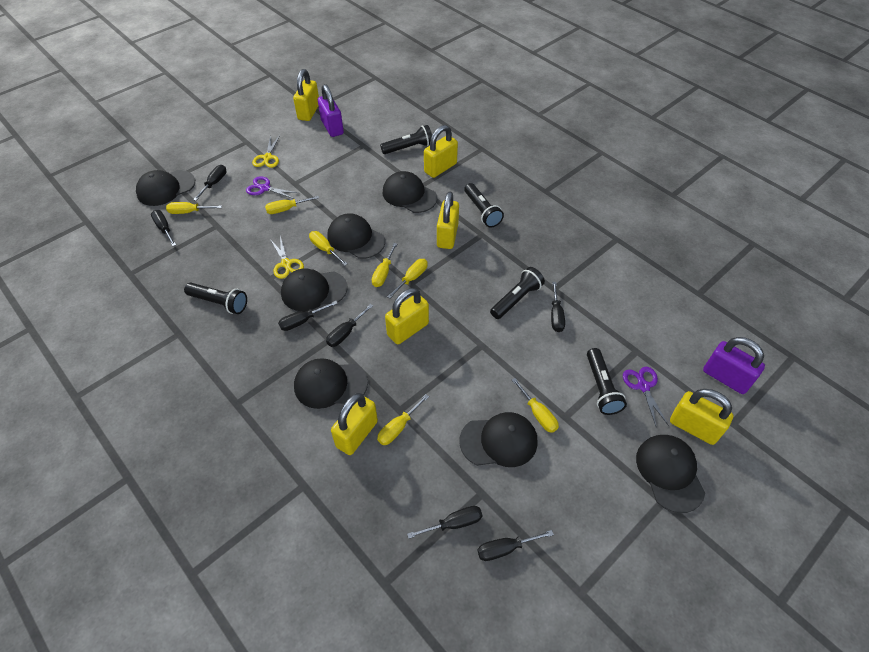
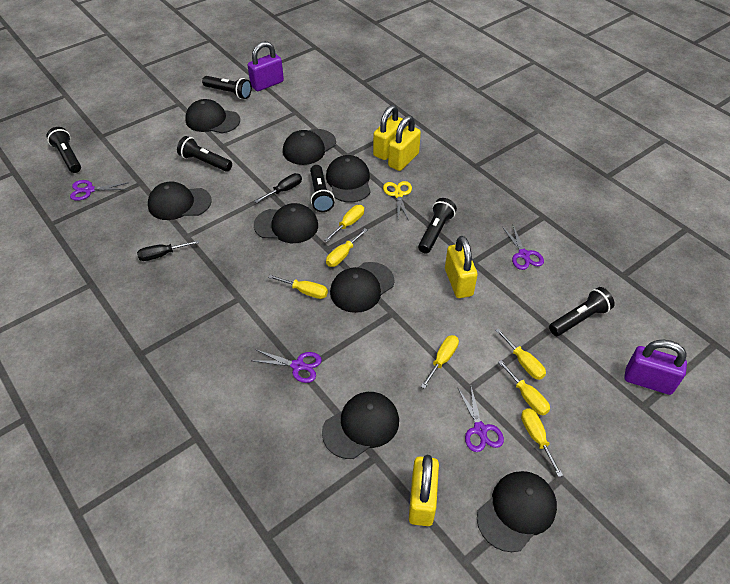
black cap: [136,170,195,206] [281,268,348,311] [294,358,368,409] [327,213,385,259] [383,171,437,213] [459,412,538,467] [636,435,705,513] = 7 -> [148,181,212,220] [185,99,240,133] [254,203,318,243] [283,129,336,165] [322,392,399,459] [326,155,371,203] [330,262,394,313] [477,471,557,552] = 8
black flashlight: [184,283,247,314] [380,125,432,154] [464,183,504,228] [490,267,545,319] [587,348,627,415] = 5 -> [46,127,81,173] [177,136,232,172] [202,76,252,99] [310,165,334,212] [418,198,457,253] [549,287,615,336] = 6
black screwdriver: [151,210,176,246] [193,165,226,201] [278,301,338,331] [326,304,373,347] [407,506,482,539] [477,530,554,561] [551,282,565,332] = 7 -> [137,240,199,261] [255,173,302,203] = 2
purple scissors: [246,176,298,199] [623,367,669,426] = 2 -> [70,180,128,201] [254,349,322,383] [458,387,504,452] [502,225,544,270] = 4
yellow padlock: [293,69,319,121] [331,393,378,455] [385,288,429,344] [424,125,458,178] [437,191,459,249] [670,389,733,445] = 6 -> [373,105,403,160] [388,115,421,171] [409,455,439,526] [445,236,478,298] = 4
yellow scissors: [252,135,280,168] [270,236,304,279] = 2 -> [383,181,412,221] = 1

